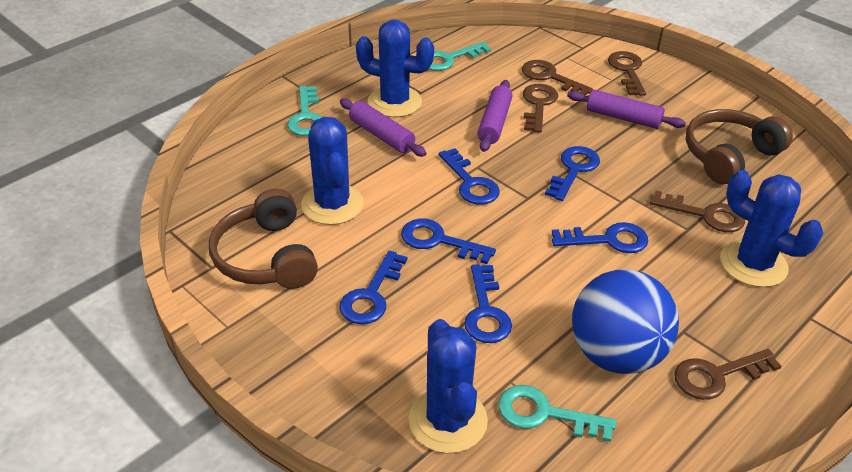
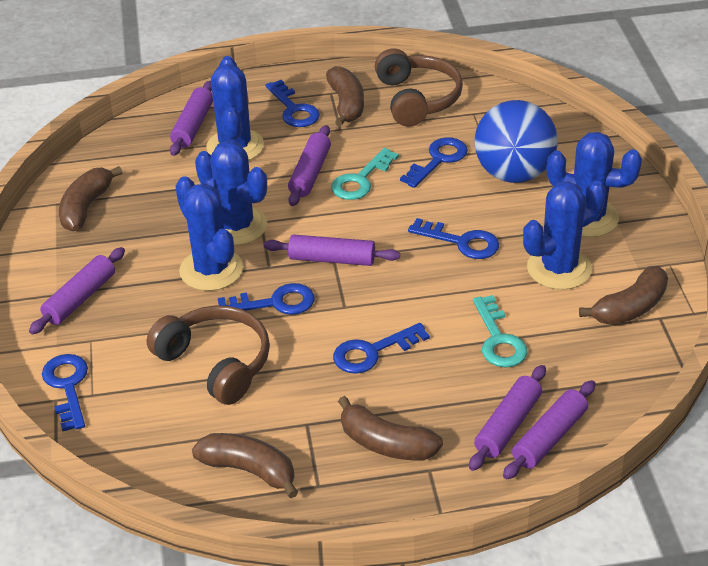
blue cactus: [301,117,364,225] [356,20,434,117] [409,319,488,453] [720,170,823,287] = 4 -> [175,176,243,291] [195,141,267,246] [206,56,264,161] [523,180,606,290] [546,132,642,237] = 5
brown banana: none = 0 -> [59,166,123,231] [192,433,298,498] [326,66,364,127] [338,396,443,461] [579,266,668,325] = 5
brown key: [522,60,593,95] [523,84,558,133] [608,51,646,96] [650,191,746,232] [674,349,781,400] = 5 -> none = 0
purple rolling pin: [340,98,427,157] [477,80,513,152] [567,90,686,129] = 3 -> [29,247,125,334] [170,81,213,156] [264,234,400,266] [288,125,331,206] [469,365,546,471] [503,380,596,479] = 6
turquoise key: [287,86,322,136] [429,42,491,71] [498,385,616,442] = 3 -> [331,148,399,200] [473,295,527,367] = 2

